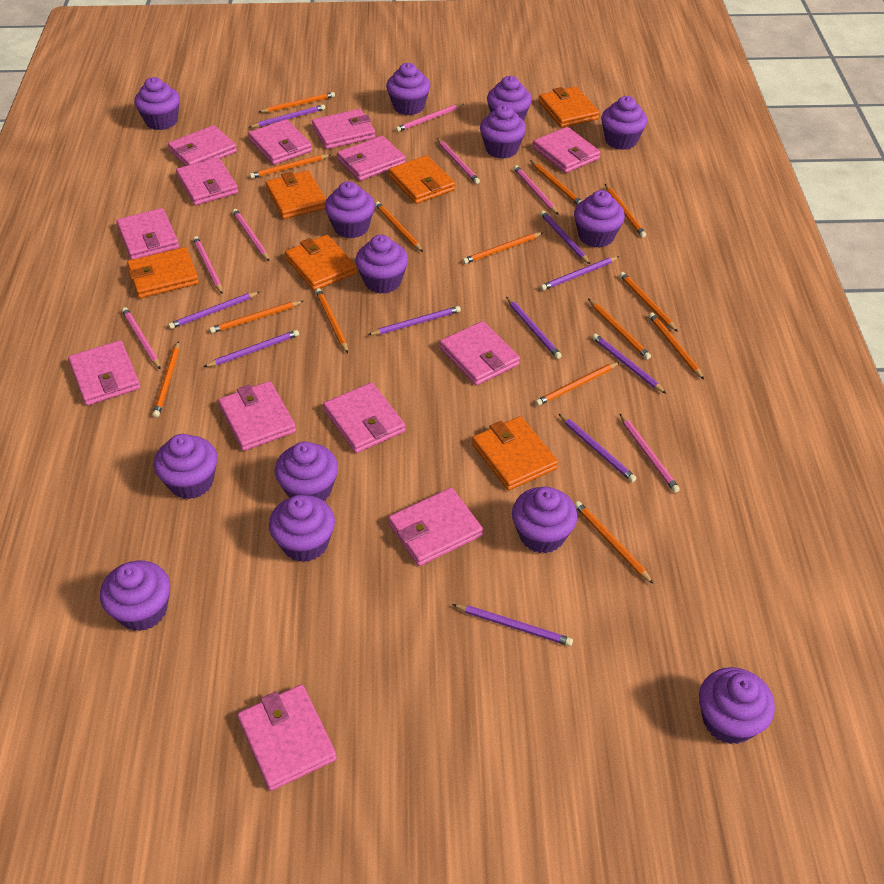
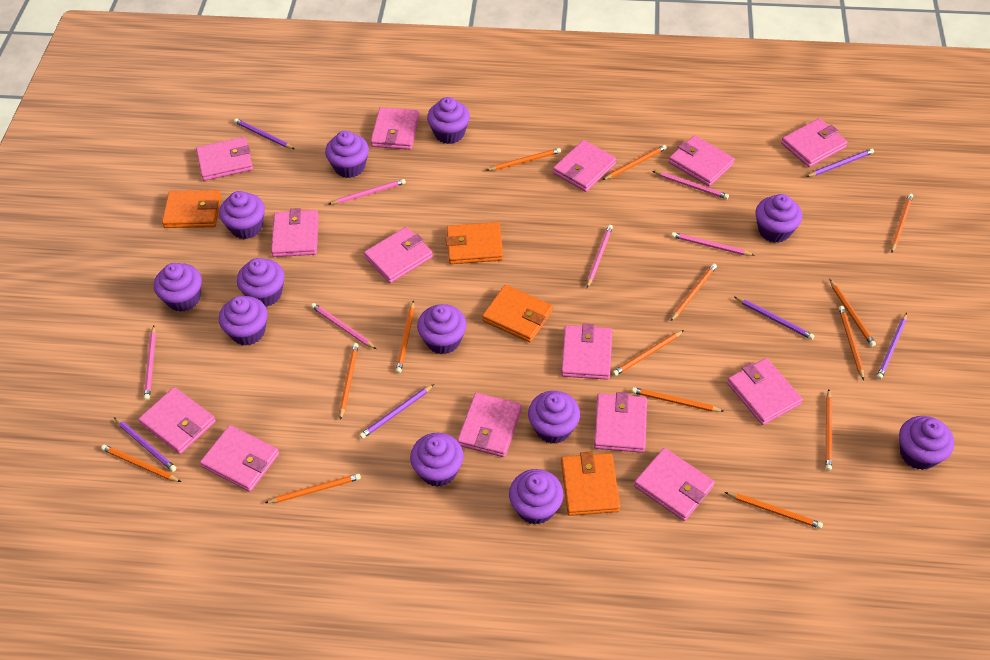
orange wallet: [127,247,199,298] [265,171,326,219] [285,235,357,291] [389,155,455,204] [472,416,558,490] [539,86,599,128] = 6 -> [162,190,221,228] [446,222,503,264] [482,285,553,342] [561,451,620,516] = 4
pink pencil: [122,307,161,370] [193,236,223,294] [232,209,269,261] [396,104,463,132] [437,138,480,184] [514,165,559,215] [619,413,680,493] = 7 -> [144,326,156,400] [311,303,376,349] [329,179,406,204] [587,225,613,288] [653,171,729,199] [671,232,754,256] = 6
pink wallet: [68,340,140,406] [116,208,179,260] [168,125,237,166] [176,157,238,205] [218,381,296,451] [237,685,337,791] [248,119,312,165] [312,109,375,149] [323,382,405,453] [337,136,406,181] [388,488,483,566] [440,321,520,386] [533,127,601,173] = 13 -> [138,387,216,454] [196,137,253,181] [200,425,279,492] [271,208,319,257] [364,227,433,283] [371,107,420,150] [457,393,522,457] [553,140,616,192] [561,323,612,380] [594,392,647,453] [634,448,715,521] [669,135,735,186] [727,358,803,425] [781,118,848,167] = 14
purple cupcake: [100,561,170,631] [134,77,180,130] [154,434,217,499] [269,495,335,562] [275,442,338,501] [325,181,375,239] [355,235,408,294] [386,63,430,115] [480,104,526,159] [487,76,532,121] [512,487,578,553] [574,190,625,248] [601,96,647,150] [699,667,775,744] = 14 -> [154,263,202,312] [219,191,265,239] [219,296,268,346] [237,258,285,307] [325,131,369,178] [410,433,464,487] [417,304,467,354] [427,97,470,144] [509,469,564,525] [528,391,580,444] [756,194,802,243] [899,416,954,470] = 12
purple pencil: [168,292,260,329] [204,330,299,367] [249,105,325,128] [368,306,461,335] [452,604,573,646] [506,297,562,359] [540,211,590,264] [540,256,620,291] [559,414,636,482] [592,334,666,394] = 10 -> [114,417,177,472] [234,118,294,149] [359,384,434,439] [735,297,814,340] [806,149,874,177] [877,313,907,379] = 6

